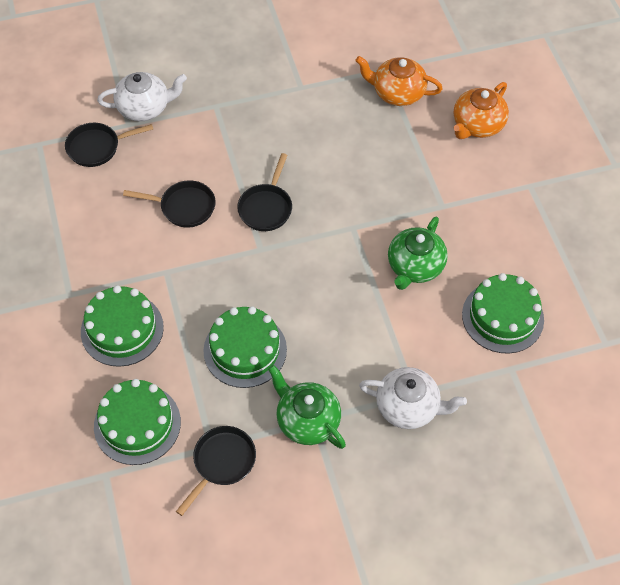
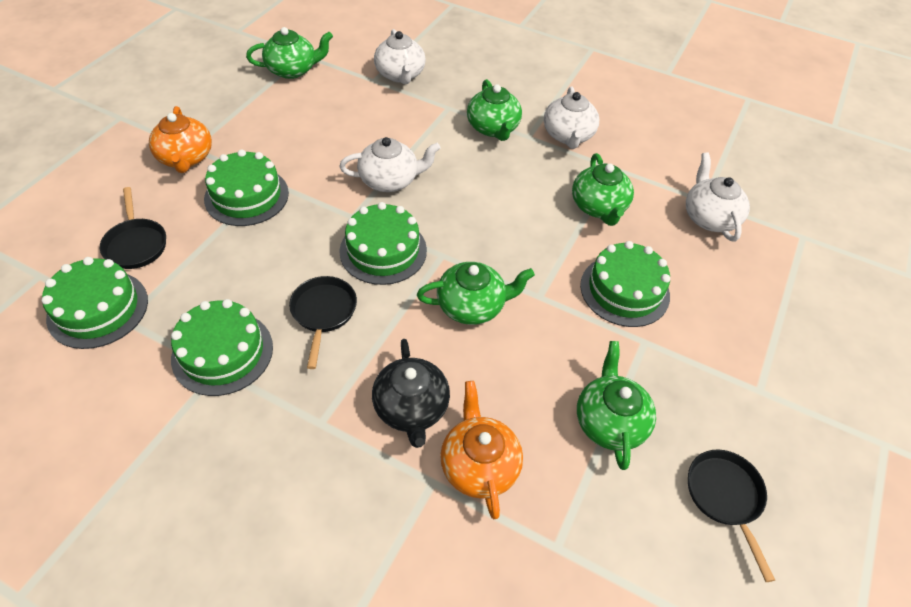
black pan: [65,123,153,167] [123,180,216,228] [176,426,256,516] [237,153,292,231] = 4 -> [100,187,166,269] [289,276,357,369] [688,449,775,582] = 3
black teapot: none = 0 -> [372,339,450,448] = 1
green cake: [81,285,164,367] [94,379,181,465] [203,306,287,388] [462,273,544,354] = 4 -> [42,257,148,349] [171,299,273,396] [204,149,289,226] [339,202,427,285] [580,241,670,327] = 5
green teapot: [268,365,346,449] [388,217,448,290] = 2 -> [246,27,333,79] [417,262,535,325] [467,79,522,141] [572,153,634,226] [577,341,656,470] = 5
white teapot: [97,72,187,121] [359,367,467,429] = 2 -> [339,137,440,192] [374,29,426,84] [544,86,599,149] [686,152,750,242] = 4

